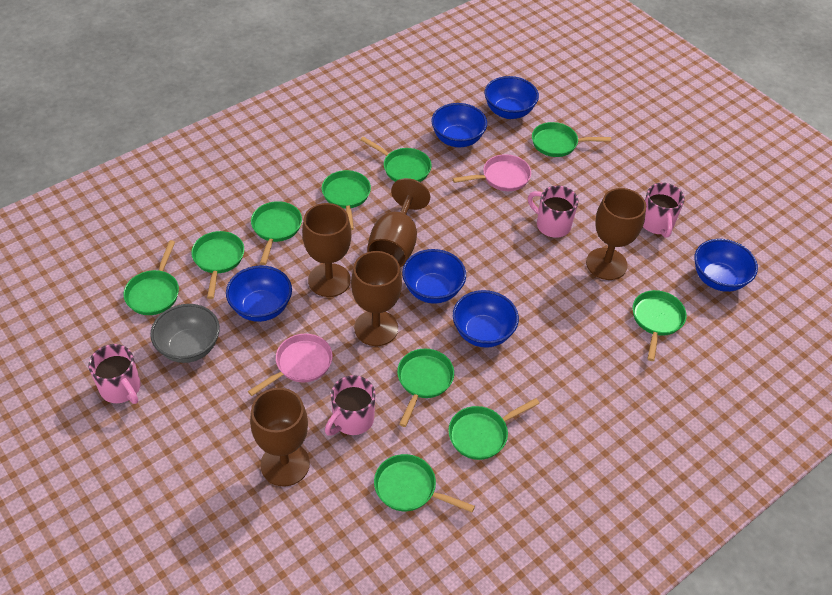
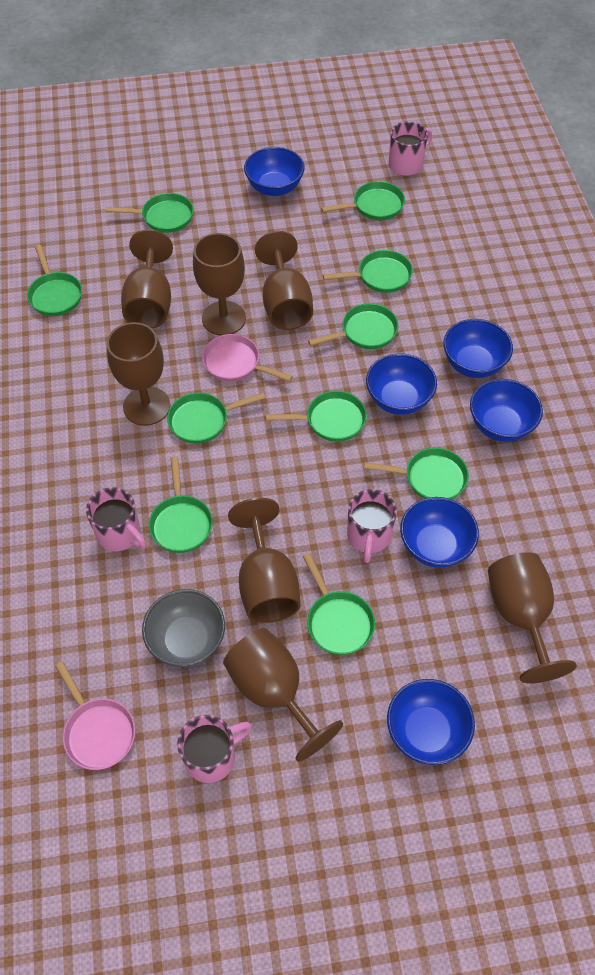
brown goblet: [250,388,310,486] [302,203,351,297] [351,251,402,346] [367,178,430,267] [586,188,646,280] = 5 -> [107,322,170,426] [121,229,173,329] [193,233,246,335] [223,628,343,762] [228,498,301,623] [255,231,313,330] [488,552,577,684] = 7

